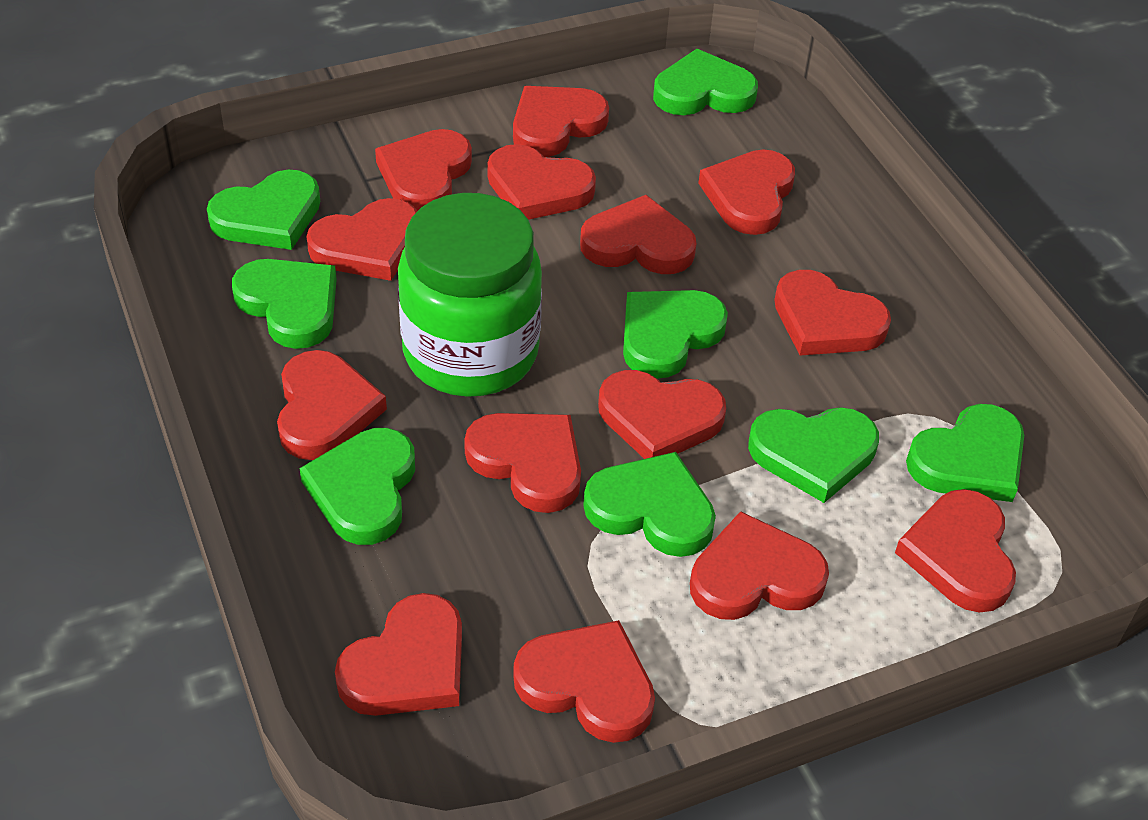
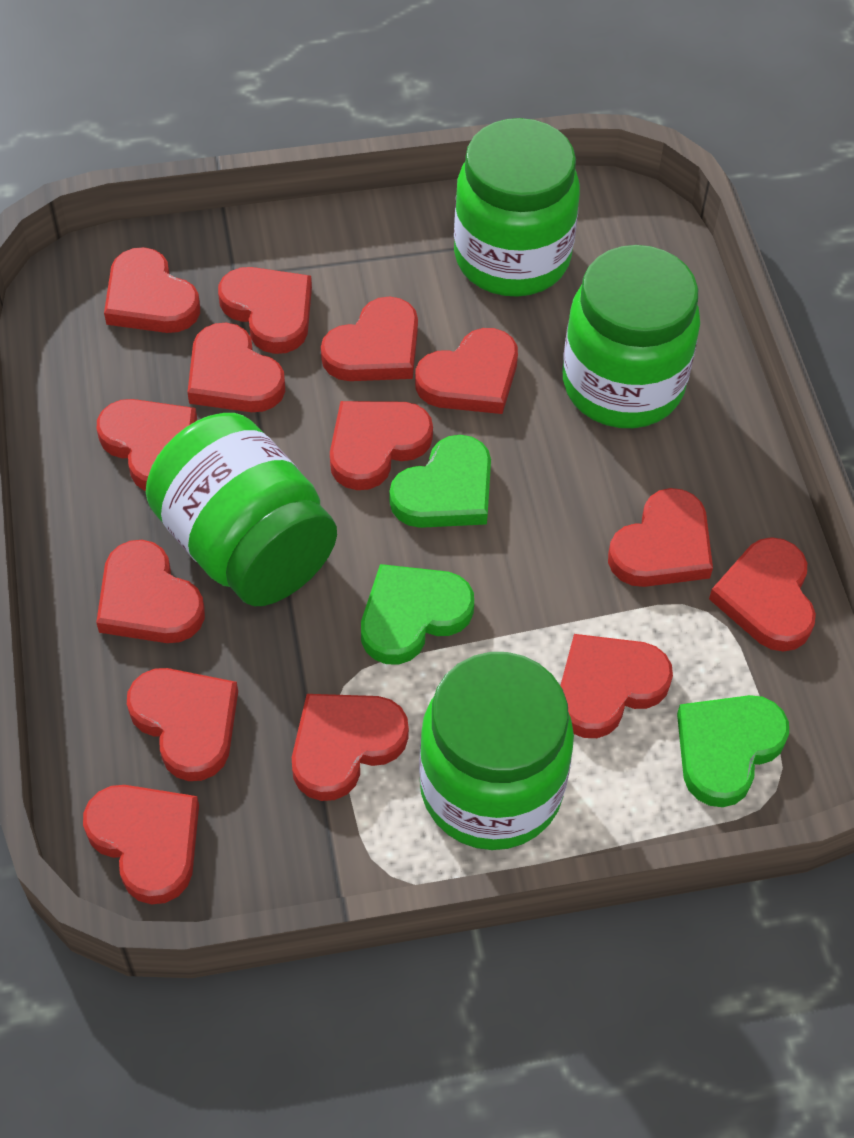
green heart: [207,170,320,250] [232,259,337,349] [300,428,415,545] [583,452,716,557] [623,290,728,379] [653,49,758,115] [748,407,879,503] [906,404,1024,502] = 8 -> [361,564,474,665] [389,435,491,528] [677,695,789,807] = 3
green jar: [398,193,542,397] = 1 -> [146,413,337,606] [419,652,574,850] [454,118,580,297] [563,245,700,428] = 4

